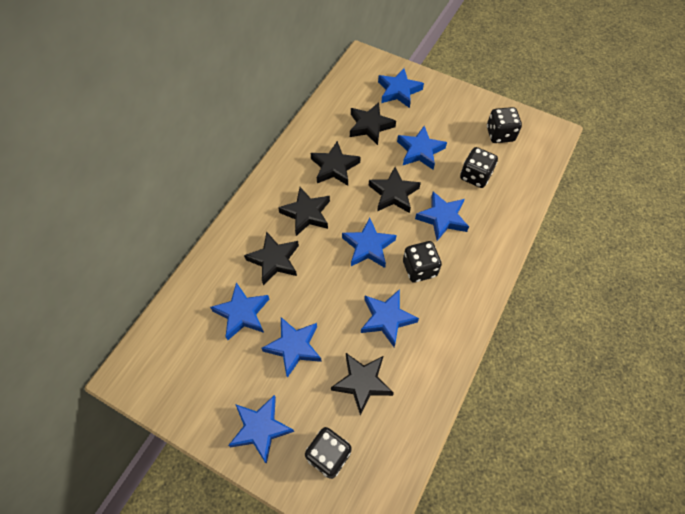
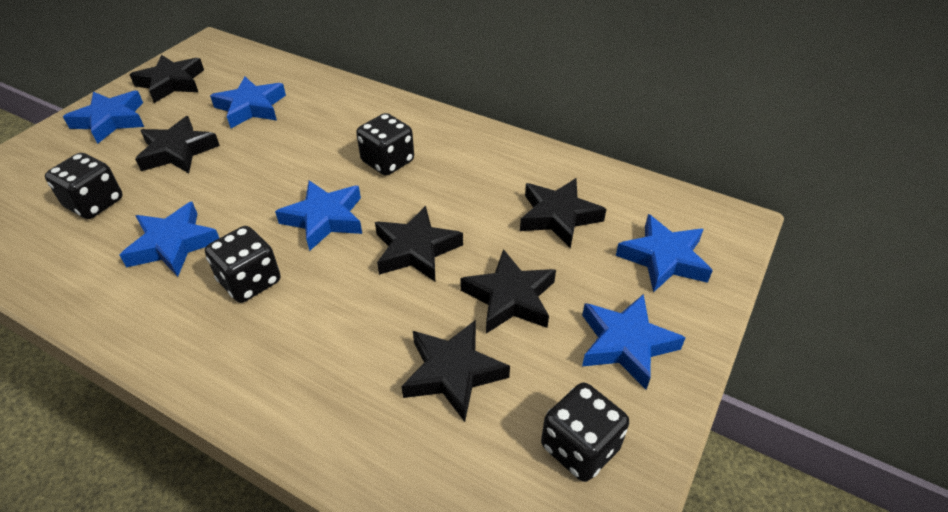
blue star: [210,282,269,340] [228,395,294,464] [262,317,322,378] [342,217,397,268] [361,289,419,347] [378,68,424,108] [397,126,447,170] [415,191,469,241] = 8 -> [63,90,144,144] [120,201,219,277] [210,76,286,128] [275,181,362,251] [582,294,686,390] [616,214,713,292] = 6

